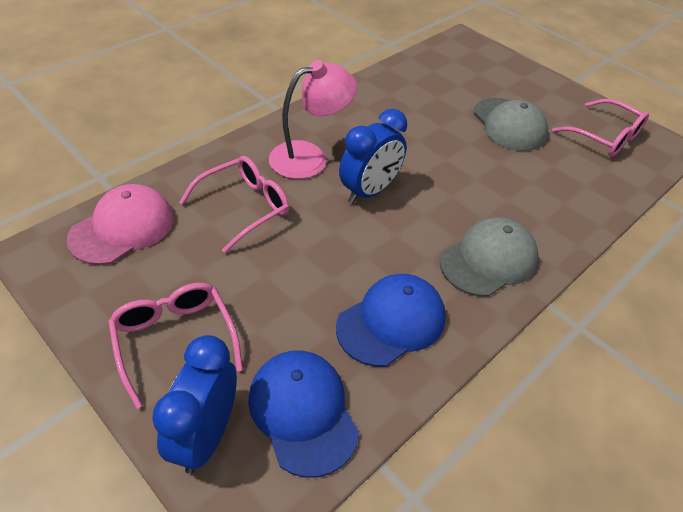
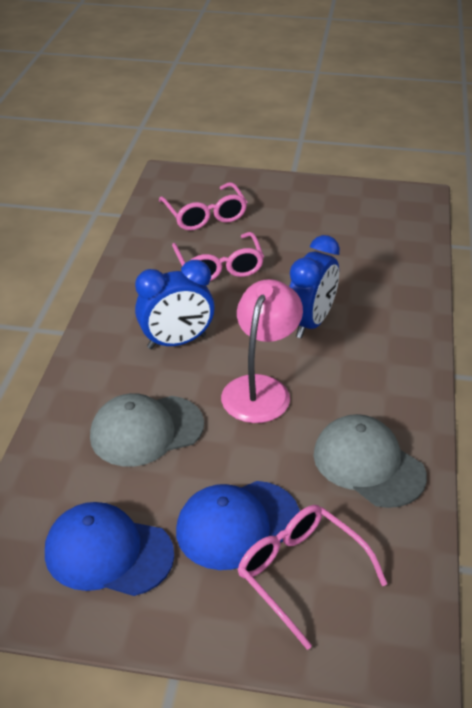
pink cap: [67,184,174,265] = 1 -> none = 0

